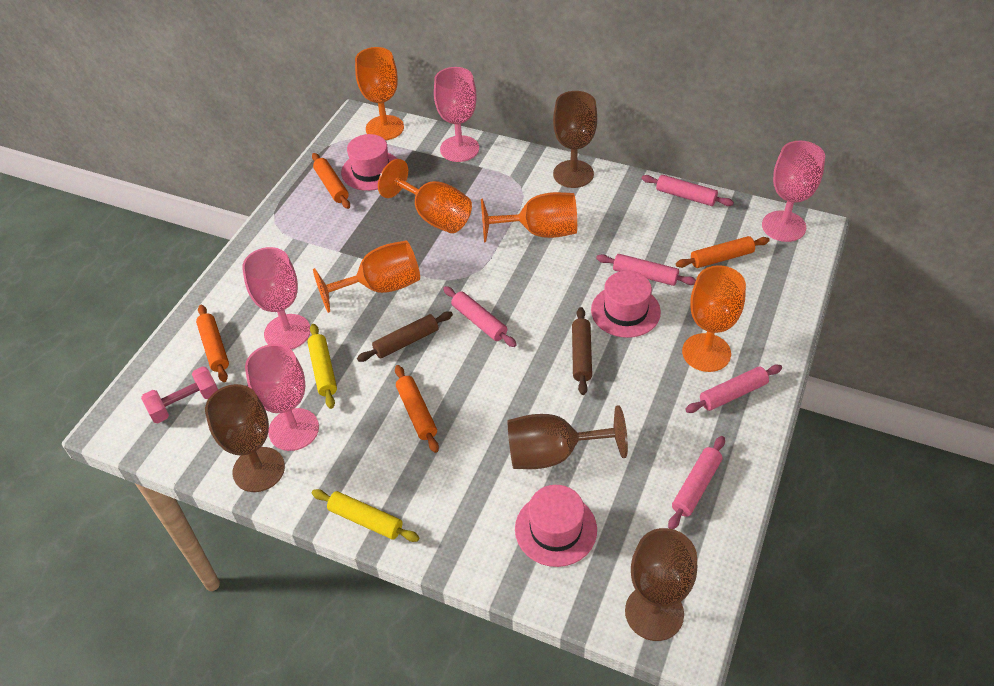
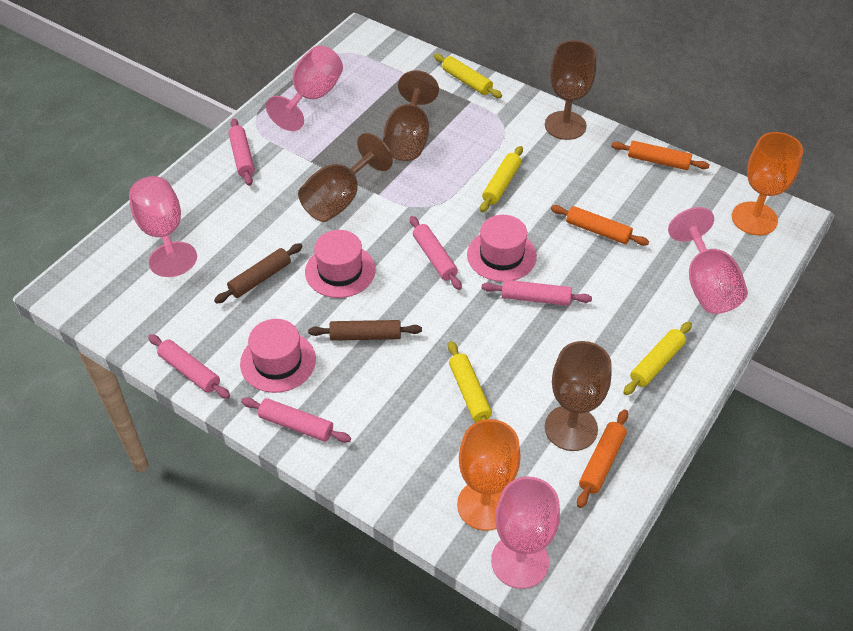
orange goblet: [313,241,420,313] [355,47,404,140] [378,159,472,233] [481,192,577,242] [682,265,746,372] = 5 -> [457,419,521,531] [732,132,803,235] = 2
orange rolling pin: [196,305,229,382] [312,153,350,209] [395,365,439,453] [676,236,770,268] = 4 -> [551,205,649,246] [577,409,628,508] [611,141,710,170] = 3
pink dumbbell: [141,366,218,423] = 1 -> none = 0
yellow rolling pin: [307,324,337,409] [312,489,419,542] = 2 -> [434,54,502,98] [448,341,492,422] [480,146,523,212] [623,322,692,395] = 4

